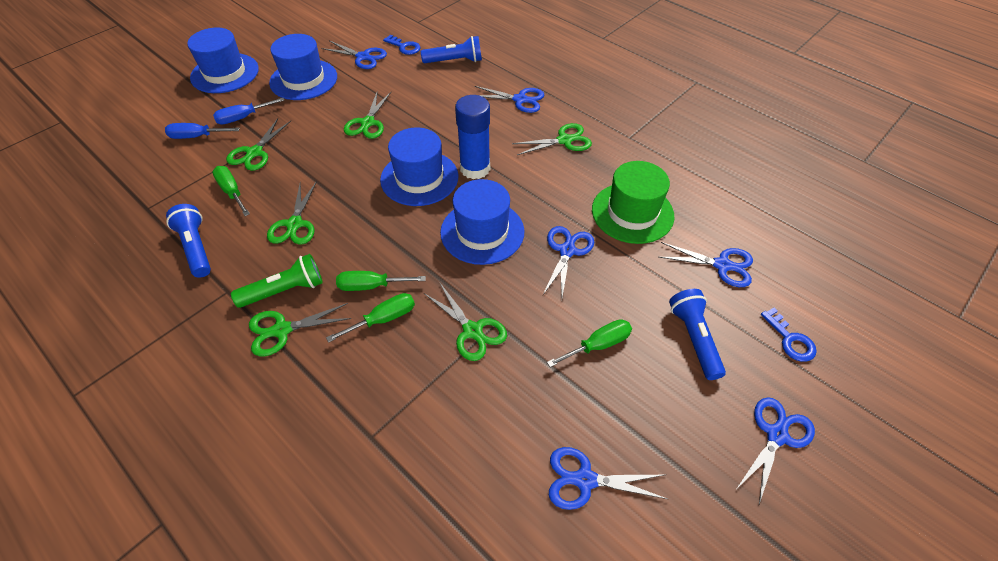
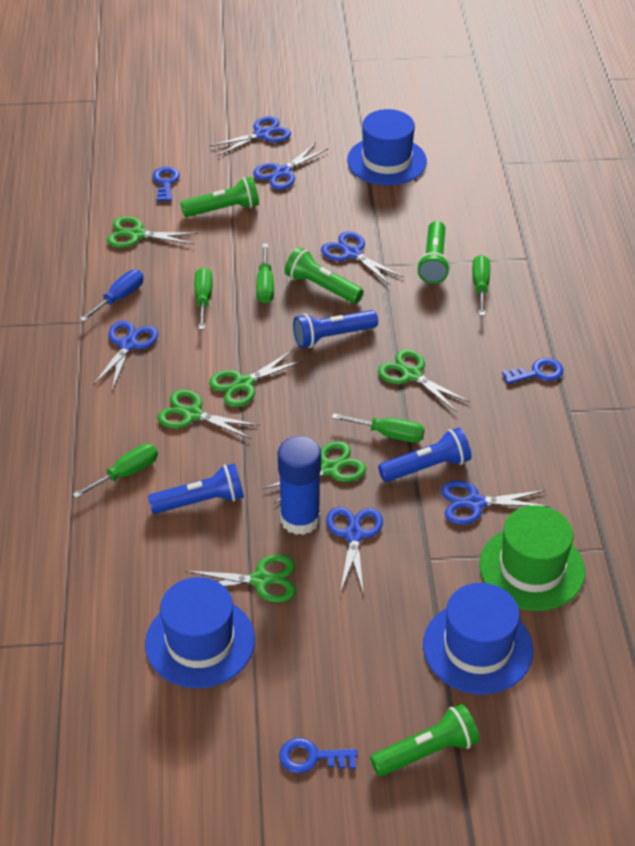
blue hat: [187,28,259,93] [269,34,337,100] [380,127,458,206] [440,179,524,265] = 4 -> [145,577,255,688] [347,109,427,185] [423,583,533,694] = 3
blue key: [383,35,421,55] [761,308,817,362] = 2 -> [152,167,180,201] [279,738,357,773] [502,358,563,384] = 3
blue screwdriver: [165,123,240,139] [213,98,284,124] = 2 -> [80,270,144,322] = 1
green flashlight: [231,254,323,308] = 1 -> [181,177,259,217] [285,247,364,304] [370,704,480,776] [417,221,450,284] = 4
green screwdriver: [212,166,250,216] [326,293,415,343] [336,271,426,291] [547,319,632,367] = 4 -> [73,444,158,498] [195,267,213,329] [256,244,274,304] [332,413,425,443] [472,255,490,316] = 5

